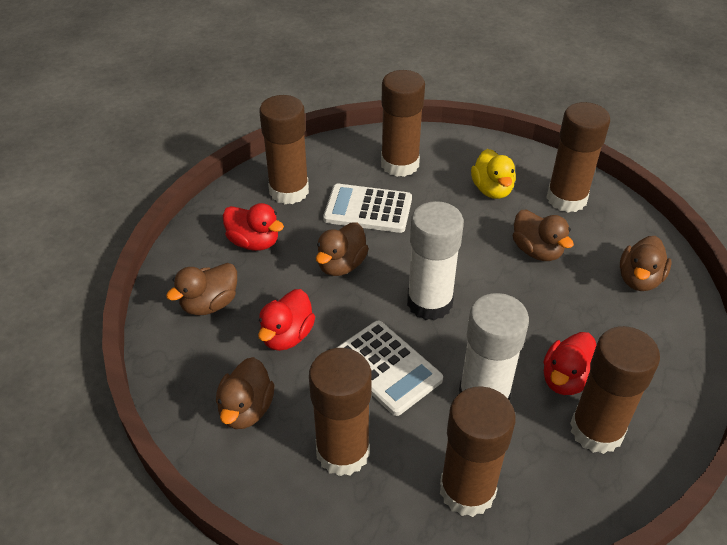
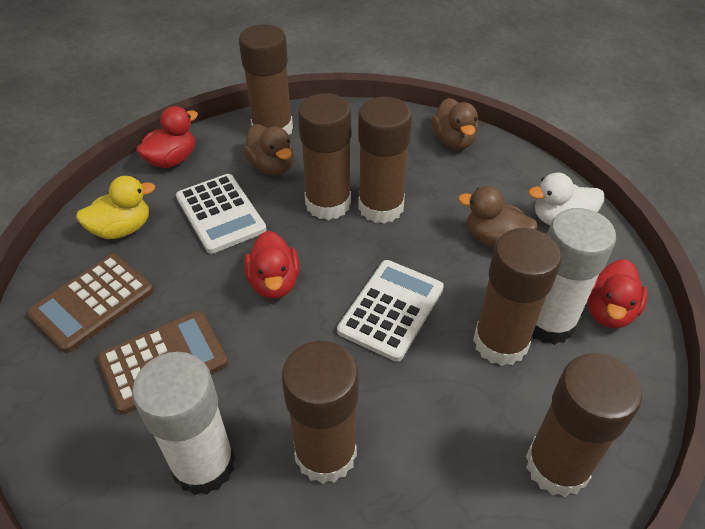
brown calculator: none = 0 -> [27,254,154,353] [97,311,228,414] = 2
brown duck: [166,263,237,315] [216,357,274,429] [316,223,369,276] [513,210,574,261] [620,236,672,291] = 5 -> [243,124,294,175] [432,98,478,150] [458,186,538,248] = 3
white duck: none = 0 -> [528,173,604,225] = 1

